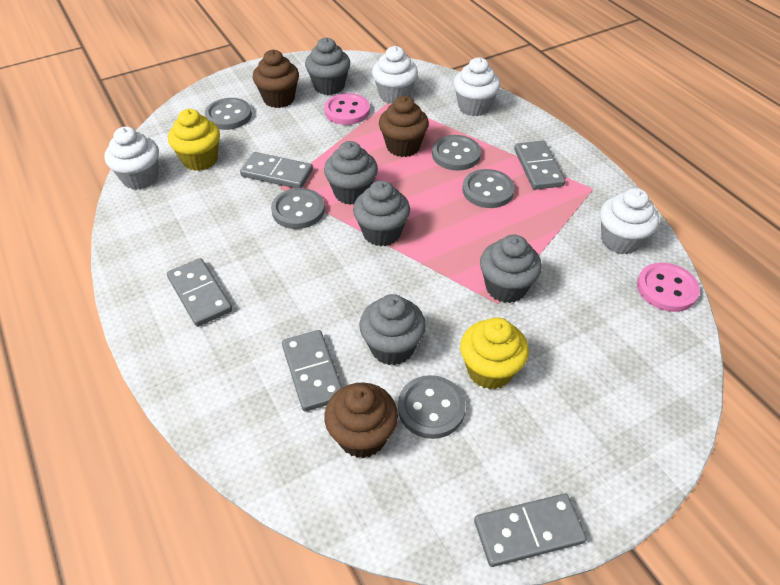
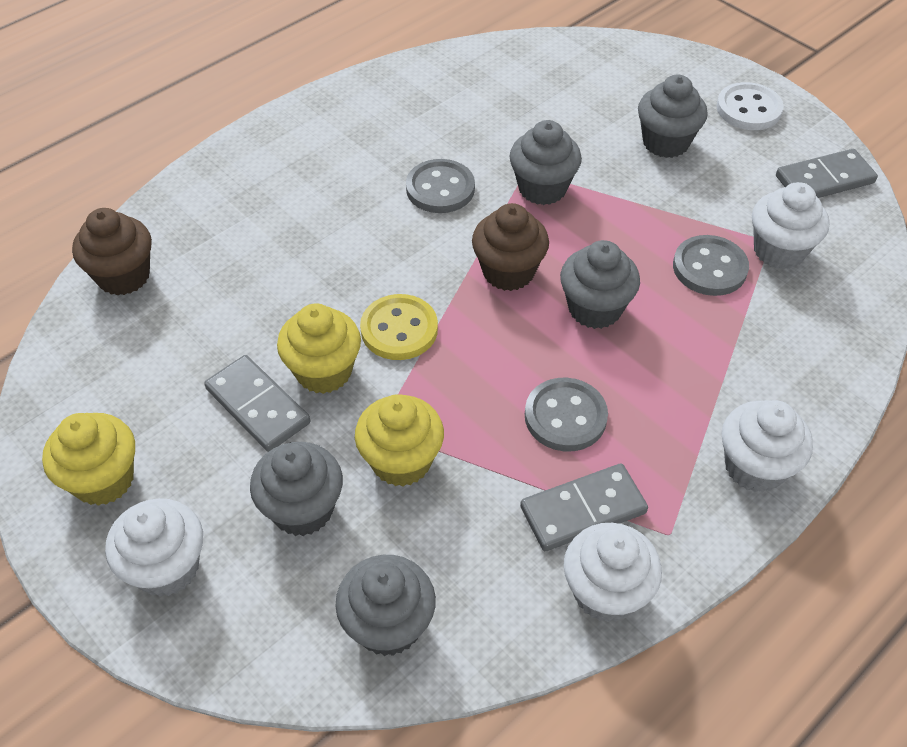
brown cupcake: [253,50,299,108] [324,382,398,458] [379,96,429,157] = 3 -> [72,208,152,295] [472,203,549,291] = 2
grey button: [205,98,252,130] [271,188,325,229] [398,375,466,439] [432,135,481,171] [462,169,515,208] = 5 -> [406,159,475,213] [525,378,608,451] [673,235,749,296] = 3
grey domino: [167,258,232,327] [240,152,313,188] [282,330,342,412] [474,493,587,567] [514,141,565,190] = 5 -> [204,355,310,452] [520,464,648,551] [776,149,878,198] = 3
pink button: [324,93,370,125] [637,262,700,312] = 2 -> none = 0
white button: none = 0 -> [716,82,784,130] = 1
yellow button: none = 0 -> [360,294,438,360] = 1
yellow cupcake: [168,109,220,171] [460,317,529,389] = 2 -> [42,413,135,506] [277,303,361,394] [355,394,444,486] = 3

